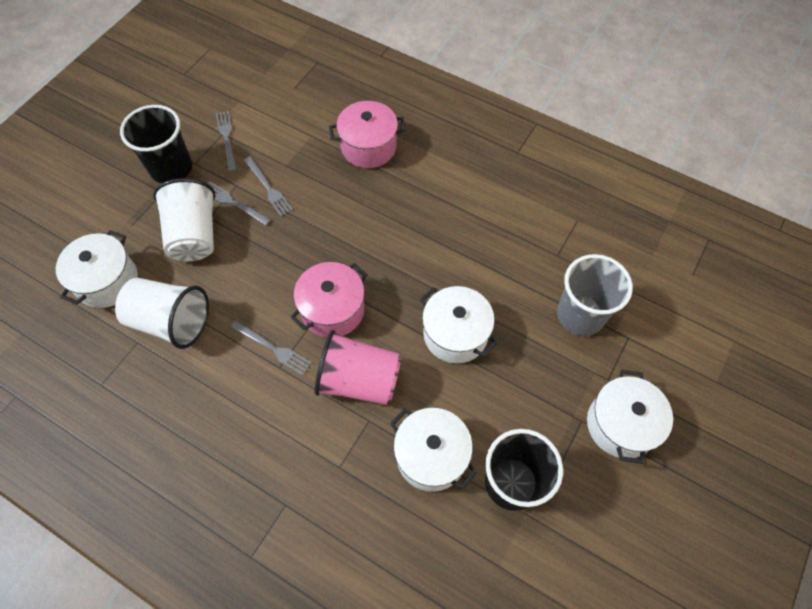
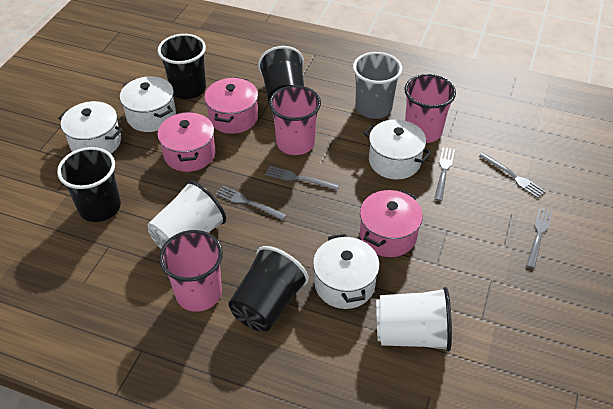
black cup: [120,105,192,183] [485,429,563,511] = 2 -> [57,147,121,222] [158,34,206,99] [228,246,309,331] [258,46,304,103] = 4
grey fork: [208,181,271,226] [216,111,237,172] [230,321,312,376] [244,157,293,217] = 4 -> [216,186,287,220] [265,166,339,190] [434,147,455,201] [479,153,546,198] [526,207,552,269] = 5
pink cup: [315,330,401,405] = 1 -> [159,230,223,311] [269,85,321,155] [405,74,456,143] = 3
pink pot: [290,262,367,338] [329,101,406,168] = 2 -> [157,111,216,172] [204,77,258,134] [360,190,423,257] = 3

